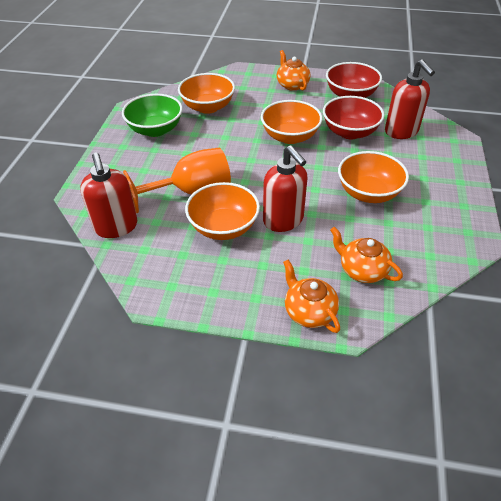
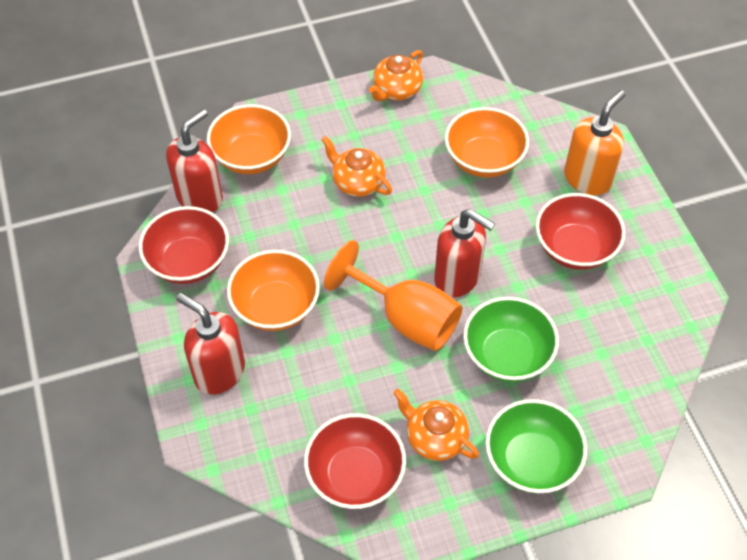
green bowl: [122,94,183,137] = 1 -> [463,297,559,382] [485,399,587,493] = 2
orange bowl: [178,73,235,114] [185,182,260,240] [261,100,322,144] [338,151,409,203] = 4 -> [207,104,291,174] [227,250,320,331] [445,107,529,178] = 3
orange soap dispenser: none = 0 -> [564,90,625,195] = 1
red bowl: [323,96,384,140] [326,62,382,98] = 2 -> [139,206,229,284] [304,413,406,509] [536,193,626,270] = 3

